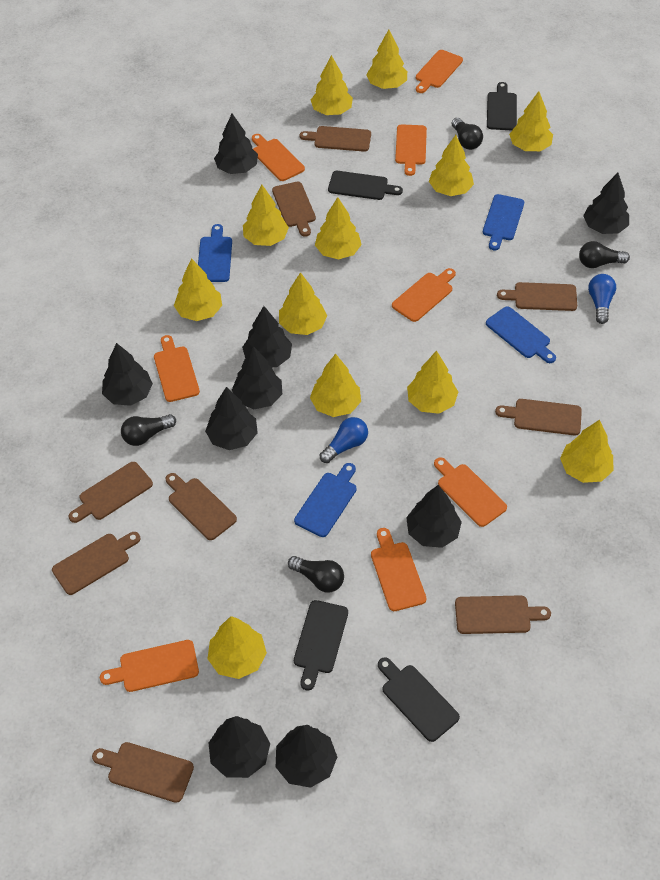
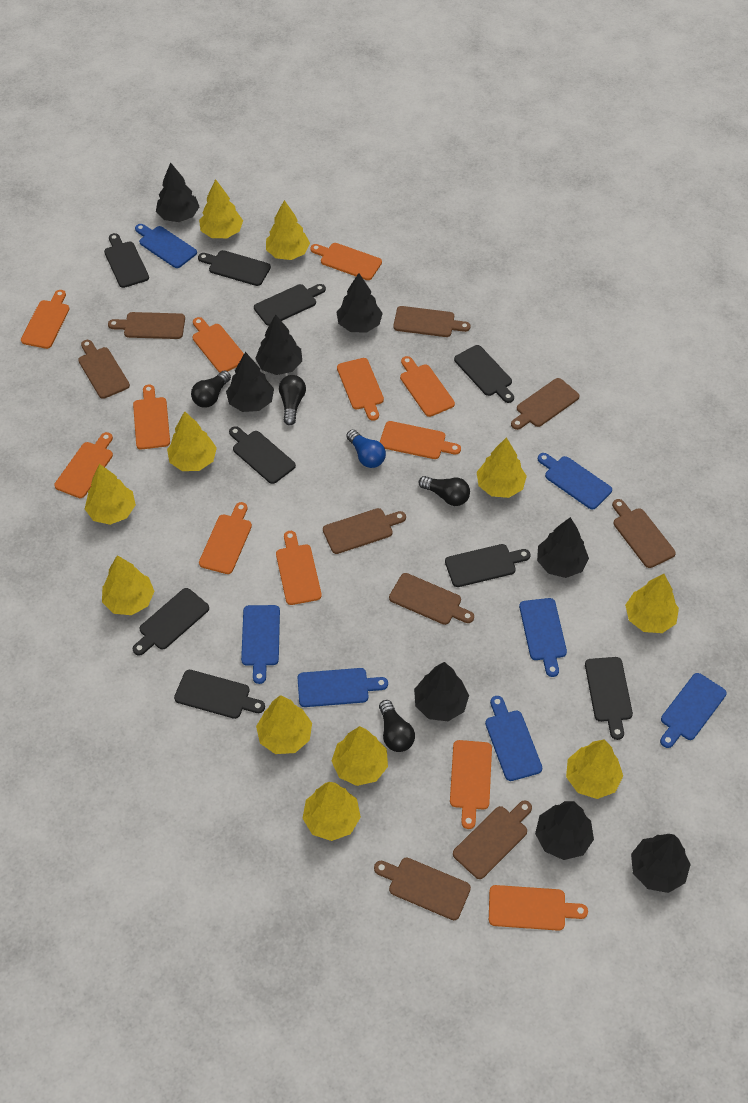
black cutting board: [294,600,348,691] [328,171,403,200] [378,657,460,742] [487,82,517,130] = 4 -> [104,233,149,288] [133,588,209,656] [174,670,265,719] [198,250,271,286] [229,426,296,484] [254,284,326,326] [445,544,530,587] [454,345,514,403] [585,657,633,740] = 9
black tree: [102,343,153,406] [205,387,258,450] [209,716,270,778] [214,114,258,174] [232,346,282,409] [242,306,292,367] [276,725,337,788] [406,485,462,548] [583,173,629,234] = 9 -> [156,162,199,222] [226,352,274,412] [255,314,302,375] [337,273,383,333] [414,662,469,721] [535,801,594,860] [537,517,589,578] [631,834,691,893] = 8
blue cutting board: [198,224,232,282] [294,463,356,537] [483,194,524,250] [486,306,556,363] = 4 -> [135,224,197,268] [241,605,280,684] [298,668,388,707] [485,696,542,781] [519,598,567,677] [537,453,612,510] [660,673,727,748] = 7
blue light bulb: [320,417,368,463] [588,274,616,324] = 2 -> [346,429,386,468] = 1
orange cutting board: [100,640,199,692] [154,335,200,402] [252,134,305,181] [371,528,427,611] [392,268,456,322] [395,125,427,176] [416,50,463,93] [434,457,507,527] = 8 -> [21,290,69,349] [54,432,113,498] [133,385,170,449] [192,317,244,373] [199,502,252,574] [276,531,322,605] [310,243,382,280] [337,358,384,421] [380,421,461,459] [400,356,455,417] [450,740,492,829] [489,885,588,931] = 12
yellow tree: [174,259,222,321] [207,616,267,679] [243,185,289,246] [279,272,327,335] [310,354,361,417] [311,55,353,115] [315,197,362,260] [366,30,407,89] [407,350,458,414] [429,135,474,196] [509,91,553,151] [560,420,614,483] = 12 -> [85,464,136,525] [102,555,155,615] [167,411,217,471] [199,179,243,238] [256,695,312,754] [266,200,310,260] [302,782,361,841] [331,726,388,786] [477,437,527,498] [566,739,623,799] [625,574,679,633] = 11

